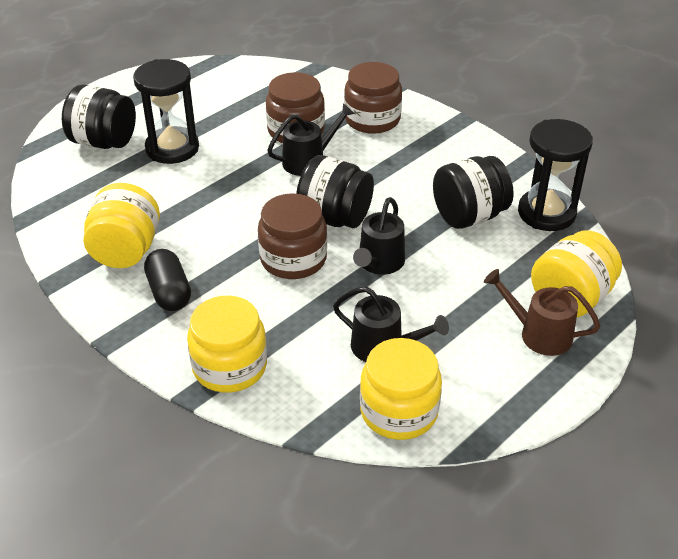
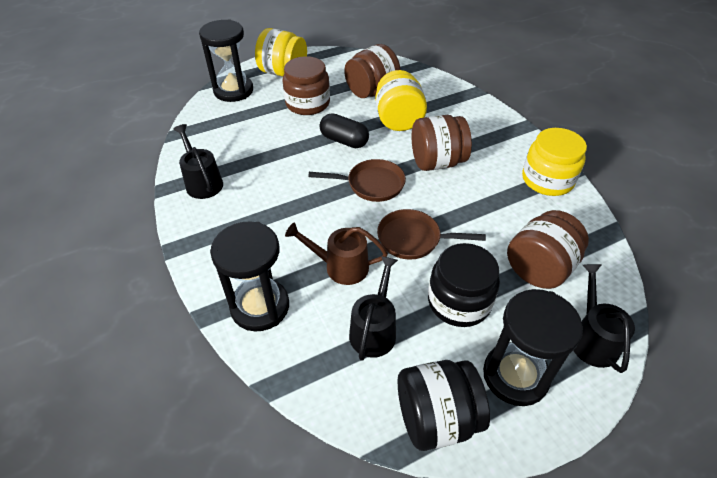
black hourglass: [133,59,199,164] [518,119,593,231] = 2 -> [199,19,253,102] [210,221,289,331] [483,289,583,406] = 3
black jar: [62,85,136,149] [296,155,374,228] [433,156,514,229] = 3 -> [398,360,490,451] [428,243,500,327] = 2
brown jar: [258,193,327,279] [266,72,325,143] [344,62,402,134] = 3 -> [283,56,330,115] [344,44,401,98] [412,115,472,171] [507,210,589,289] = 4
brown pan: none = 0 -> [308,159,406,202] [377,209,486,260] = 2
yellow jar: [83,183,160,268] [187,296,267,393] [360,338,442,440] [531,230,622,317] = 4 -> [255,28,307,76] [375,70,427,131] [522,128,587,196] = 3

